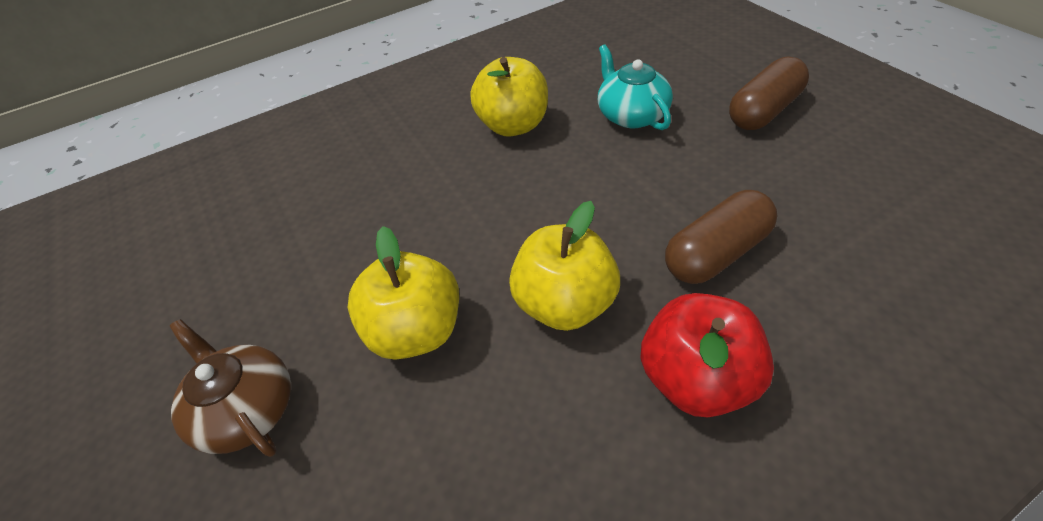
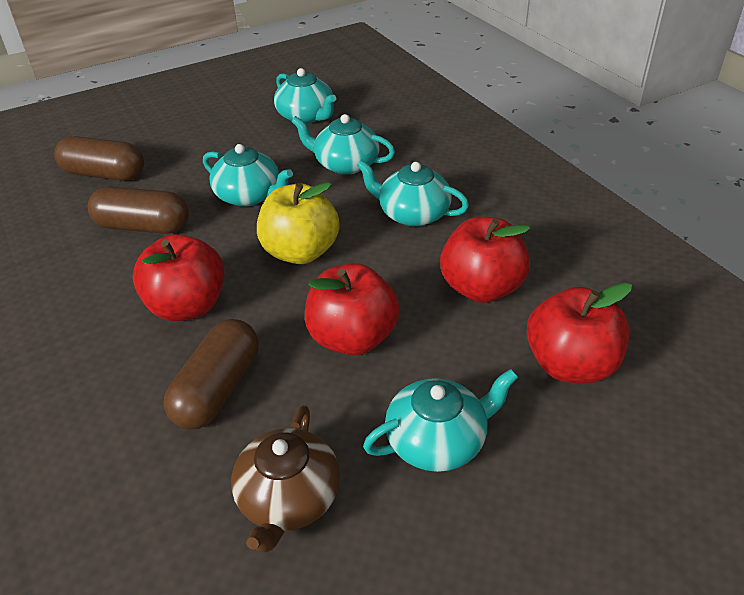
brown capsule: [665,190,778,284] [729,56,809,130] = 2 -> [54,136,144,181] [88,187,189,234] [164,319,258,429] = 3
red apple: [640,293,774,417] = 1 -> [133,234,225,321] [305,263,400,356] [440,217,530,303] [527,283,632,383] = 4
turquoise teapot: [598,44,673,130] = 1 -> [203,144,293,206] [274,68,336,124] [291,114,395,175] [356,160,469,227] [363,369,518,472] = 5
yellow apple: [348,226,459,360] [471,57,548,137] [509,201,620,331] = 3 -> [257,182,339,264] = 1

